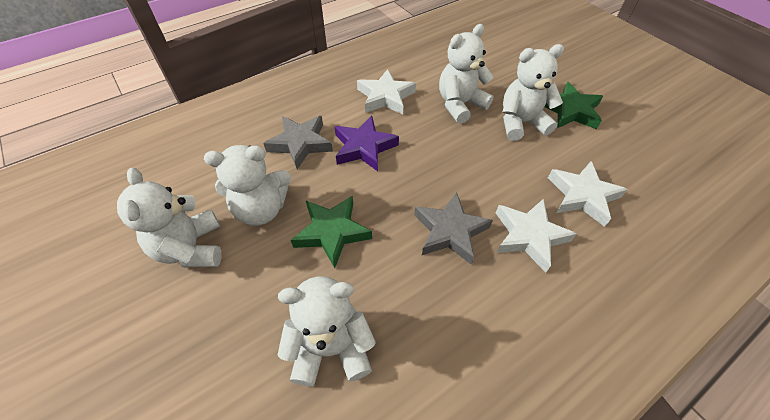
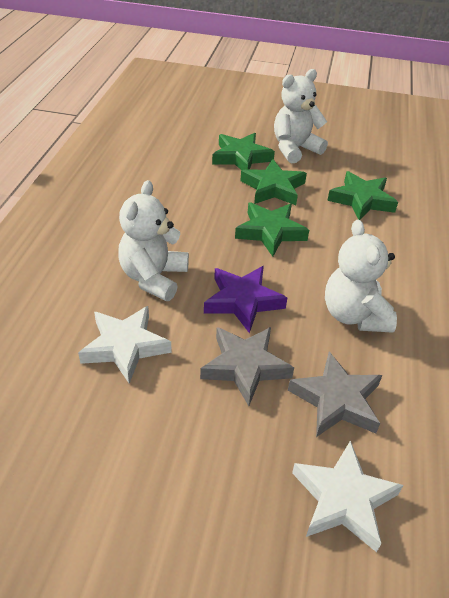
green star: [291,196,372,268] [544,82,603,129] = 2 -> [212,133,275,171] [235,202,309,257] [240,159,307,205] [327,171,398,220] = 4
white star: [357,69,416,115] [496,199,577,273] [548,161,628,227] = 3 -> [78,306,172,384] [292,440,403,552] = 2
white teddy bear: [117,168,222,267] [204,145,291,226] [277,276,376,386] [439,24,494,124] [503,44,564,141] = 5 -> [118,180,189,301] [274,69,328,164] [325,219,397,333] = 3

